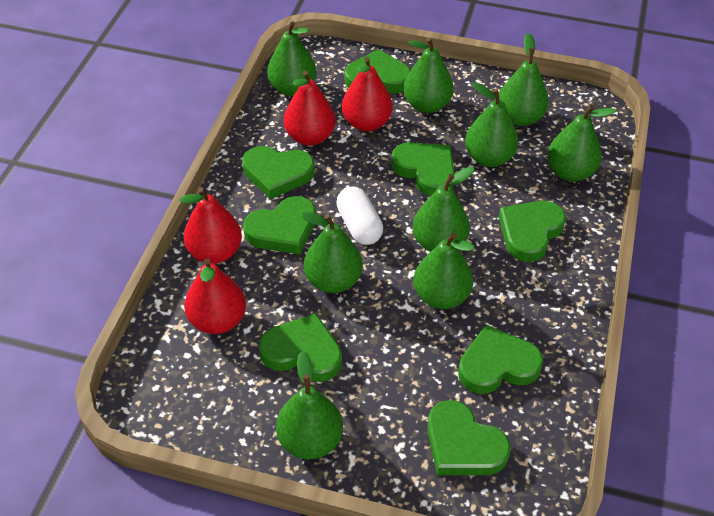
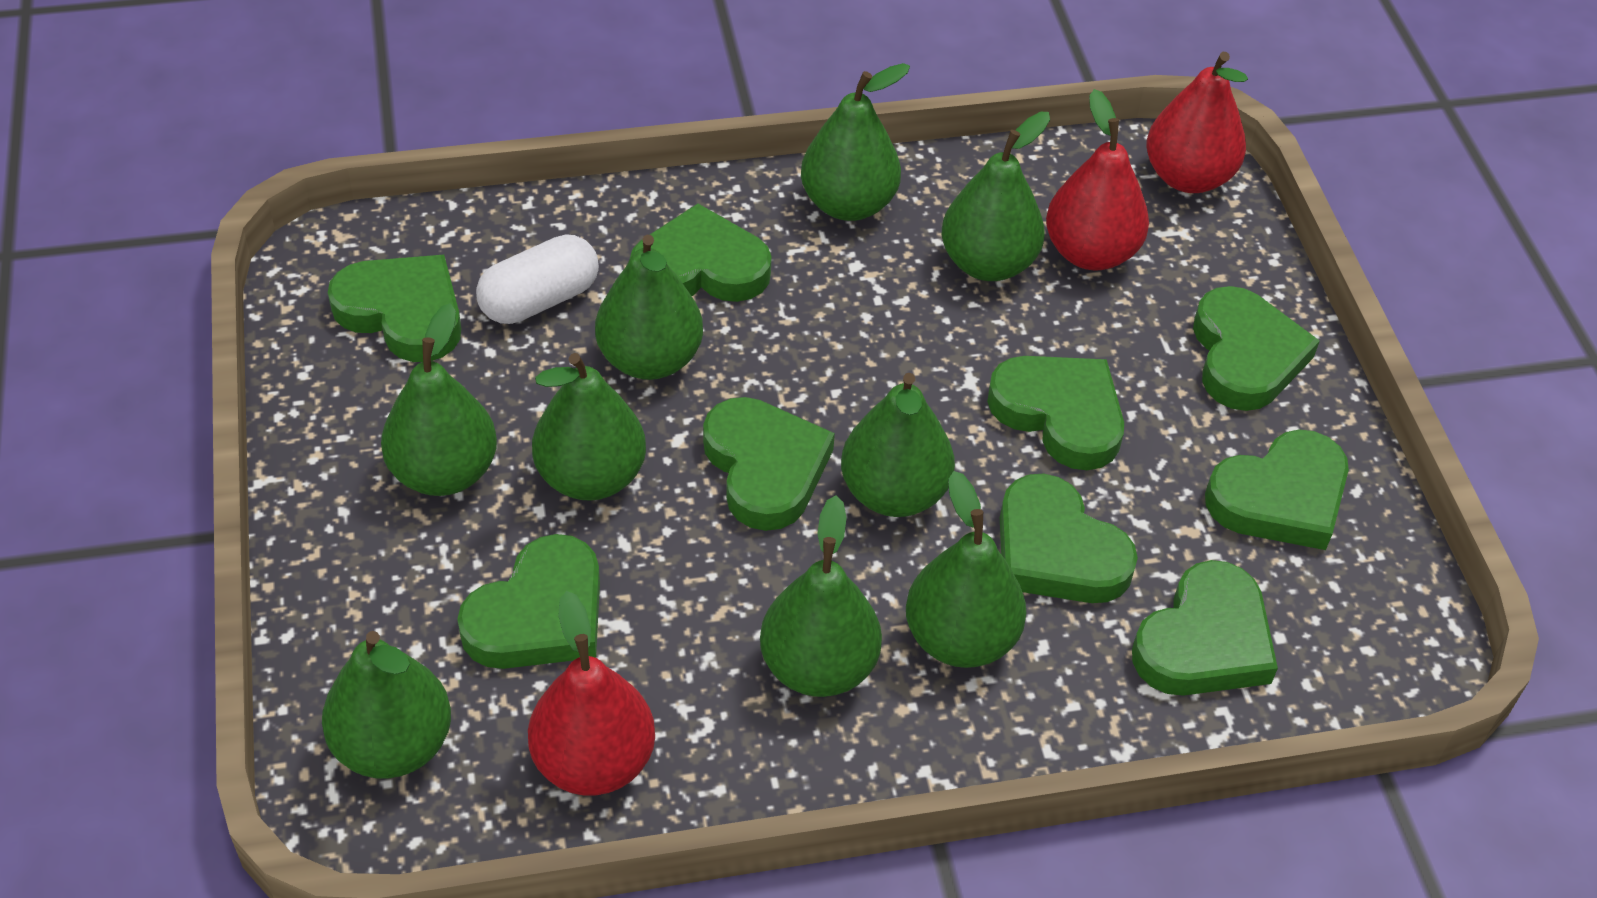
green heart: [242,146,314,199] [243,196,316,254] [259,313,342,382] [345,49,411,94] [391,142,455,196] [427,400,511,475] [458,325,543,394] [499,201,566,262] = 8 -> [328,255,461,362] [457,534,600,669] [630,203,772,302] [703,397,835,531] [987,356,1124,470] [1000,473,1138,603] [1132,560,1278,696] [1193,286,1320,411] [1205,429,1349,550] = 9
red pear: [179,187,242,264] [184,258,246,334] [284,71,335,146] [342,57,393,131] = 4 -> [528,591,655,795] [1046,89,1149,270] [1146,52,1248,193] = 3

